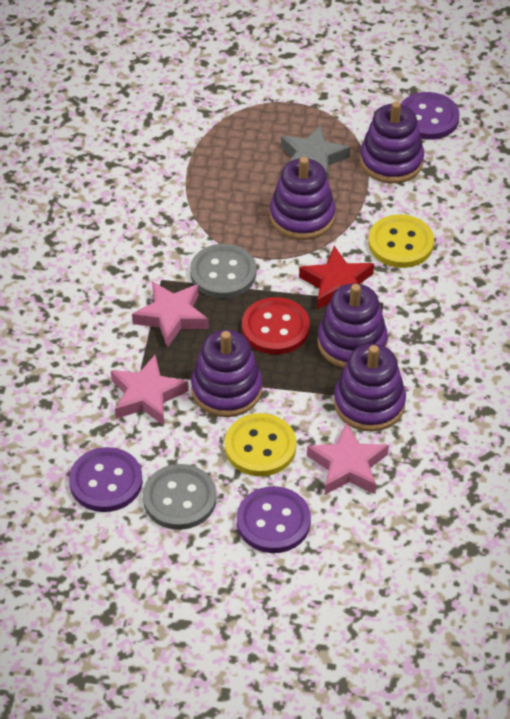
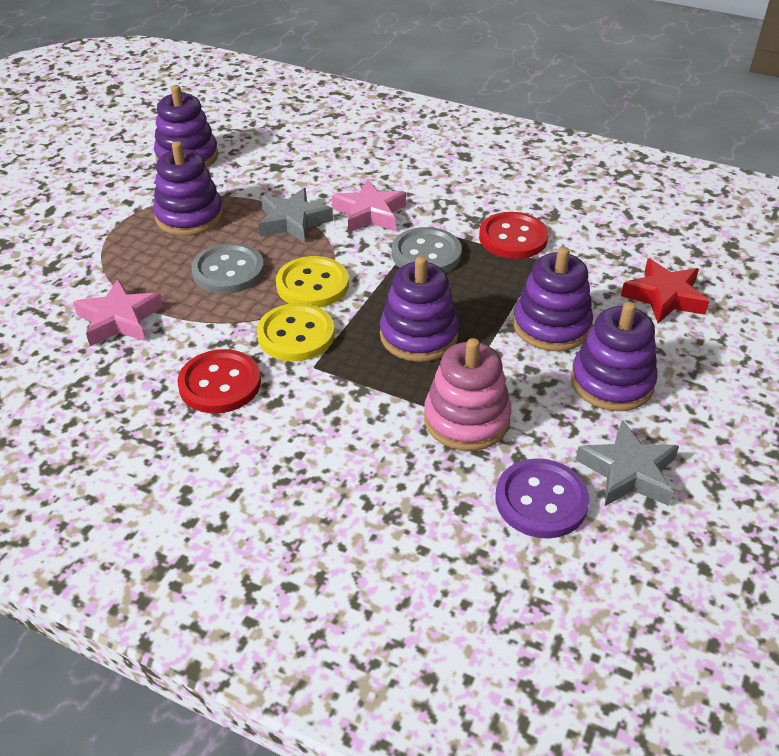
grey star: [281,125,350,181] = 1 -> [259,188,333,243] [576,420,679,506] = 2
pink stacking toy: none = 0 -> [424,338,511,451] = 1
pink star: [111,355,188,425] [132,281,209,348] [307,422,389,495] = 3 -> [73,279,163,346] [332,180,406,233] = 2
purple button: [69,447,143,512] [237,486,311,553] [401,92,460,140] = 3 -> [496,458,590,538] = 1
red button: [242,297,310,354] = 1 -> [177,349,261,413] [479,212,548,259] = 2

